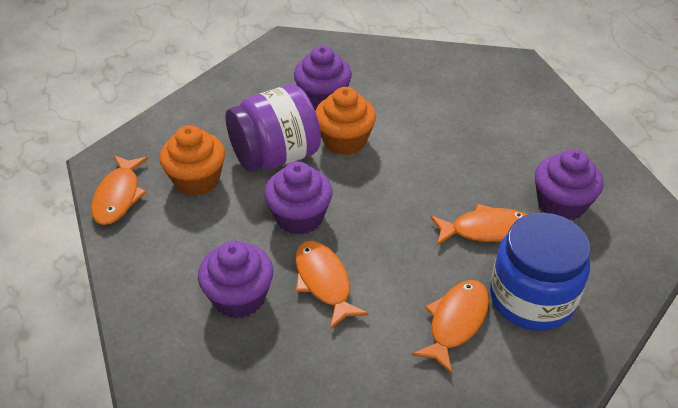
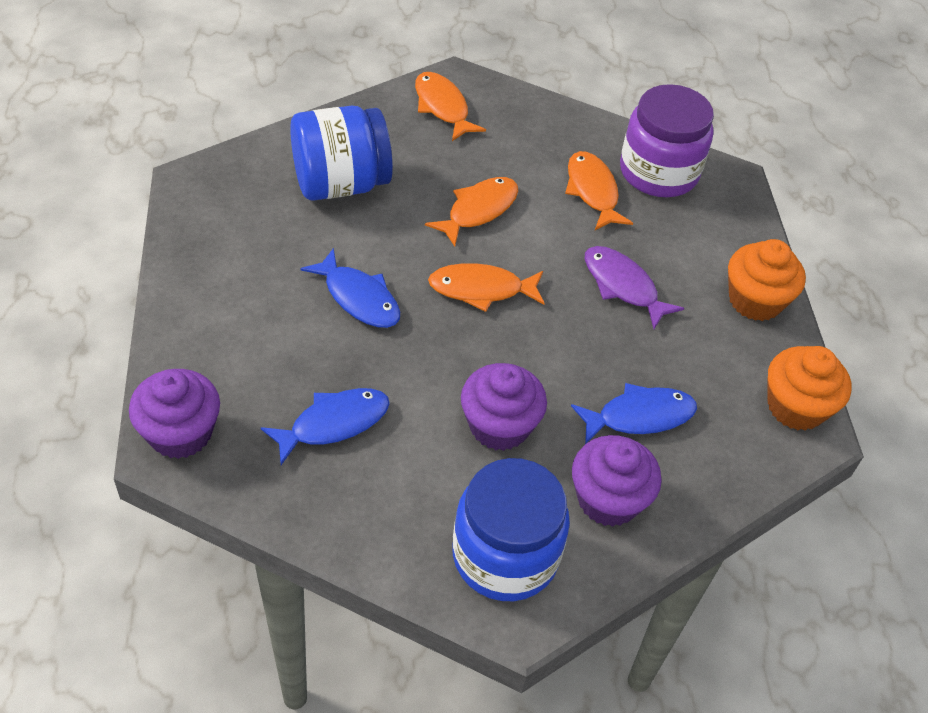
blue fish: none = 0 -> [261,388,390,465] [300,248,400,328] [571,383,697,444] = 3
blue jar: [490,213,591,331] = 1 -> [290,106,393,201] [453,458,570,601] = 2
purple cupcake: [198,241,273,318] [264,162,333,235] [294,46,352,110] [535,149,603,220] = 4 -> [129,369,220,459] [461,363,547,451] [572,435,662,527] = 3
purple fish: none = 0 -> [585,246,684,329] = 1

